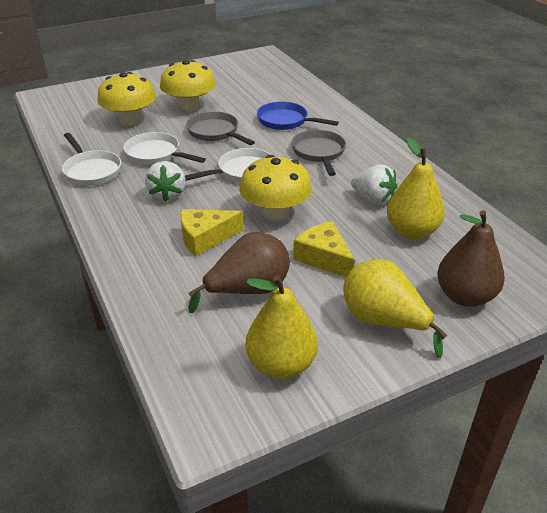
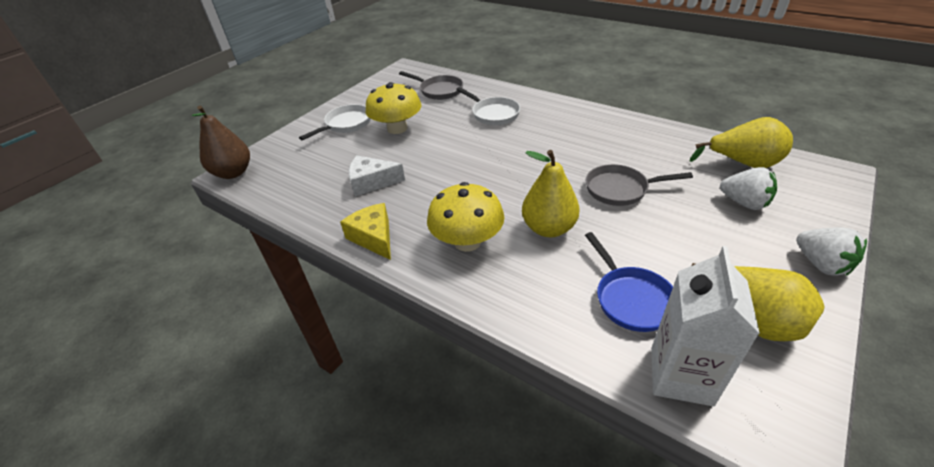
brown pear: [188,232,290,313] [437,210,505,307] = 2 -> [192,106,250,179] = 1
white carton: none = 0 -> [651,246,760,406] = 1
white cheese: none = 0 -> [349,155,405,197] = 1
white pan: [62,133,121,186] [123,132,206,165] [185,148,271,182] = 3 -> [299,104,371,140] [456,87,520,125] = 2
yellow cheese: [180,209,243,257] [293,221,355,277] = 2 -> [340,203,391,260] = 1
yellow mushroom: [97,72,156,125] [160,60,216,111] [239,155,312,221] = 3 -> [366,82,421,134] [427,182,505,252] = 2

